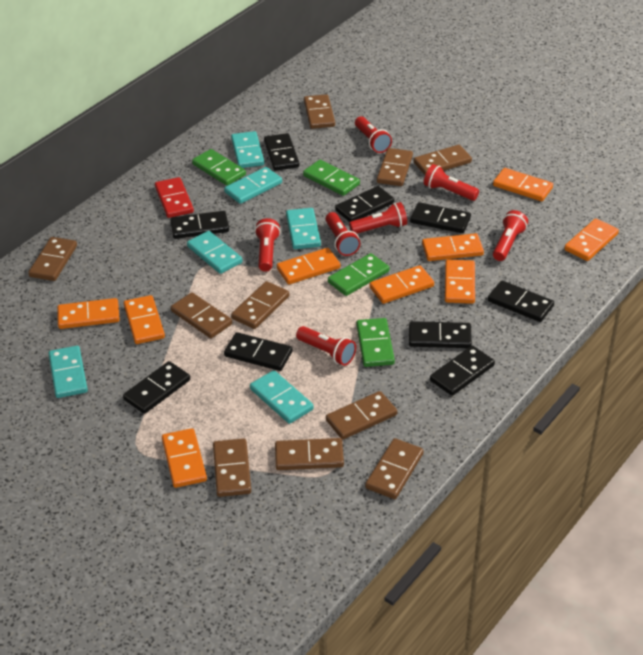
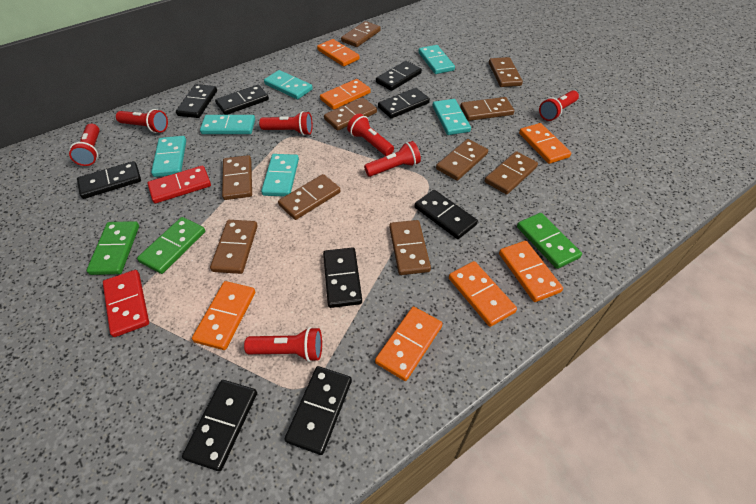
green domino: [192,149,246,186] [303,160,360,196] [328,253,390,296] [356,318,395,367] = 4 -> [86,221,139,275] [137,217,205,274] [517,213,582,269] = 3
orange domino: [57,298,120,329] [124,295,165,344] [162,428,207,488] [277,248,340,284] [369,265,434,304] [422,233,484,261] [445,259,475,304] [493,168,553,201] [564,218,619,261] = 9 -> [192,281,255,350] [317,39,360,67] [320,79,371,110] [375,307,443,381] [449,261,517,327] [499,241,563,302] [519,123,571,164] = 7
red domino: [155,177,194,218] = 1 -> [103,270,149,337] [147,166,211,203] = 2

